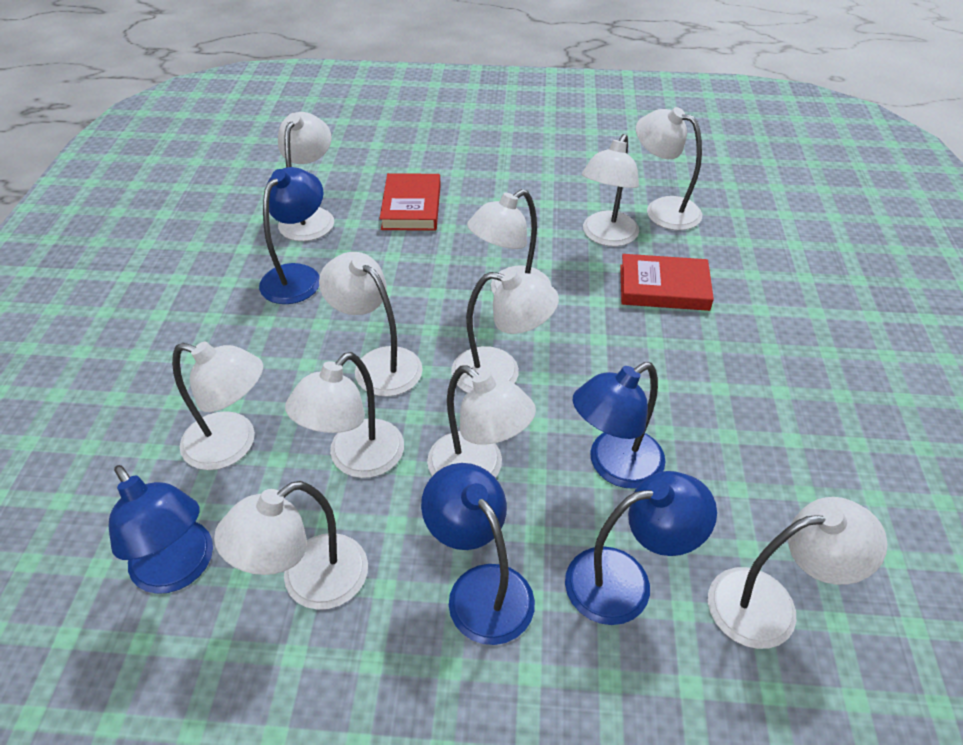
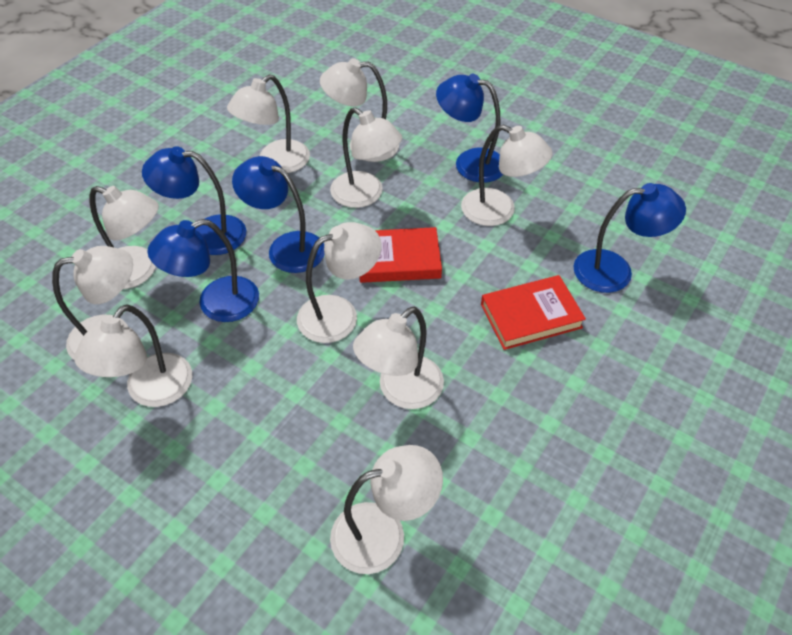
white lamp: [172,342,263,470] [214,481,368,610] [278,112,334,241] [285,352,404,478] [319,252,423,397] [427,365,536,478] [451,269,559,392] [467,189,551,294] [582,134,639,246] [636,107,702,230] [708,497,887,649] = 11 -> [52,246,133,359] [74,305,192,407] [90,186,159,289] [227,75,310,173] [297,222,382,343] [320,58,399,162] [330,107,403,208] [330,445,443,574] [353,307,444,409] [461,125,553,226] = 10

